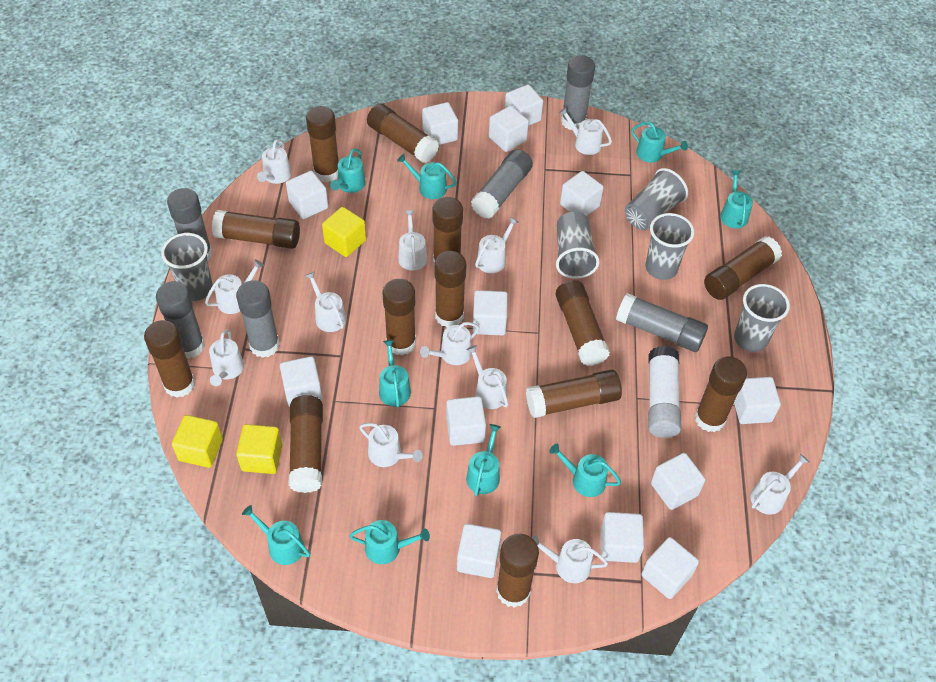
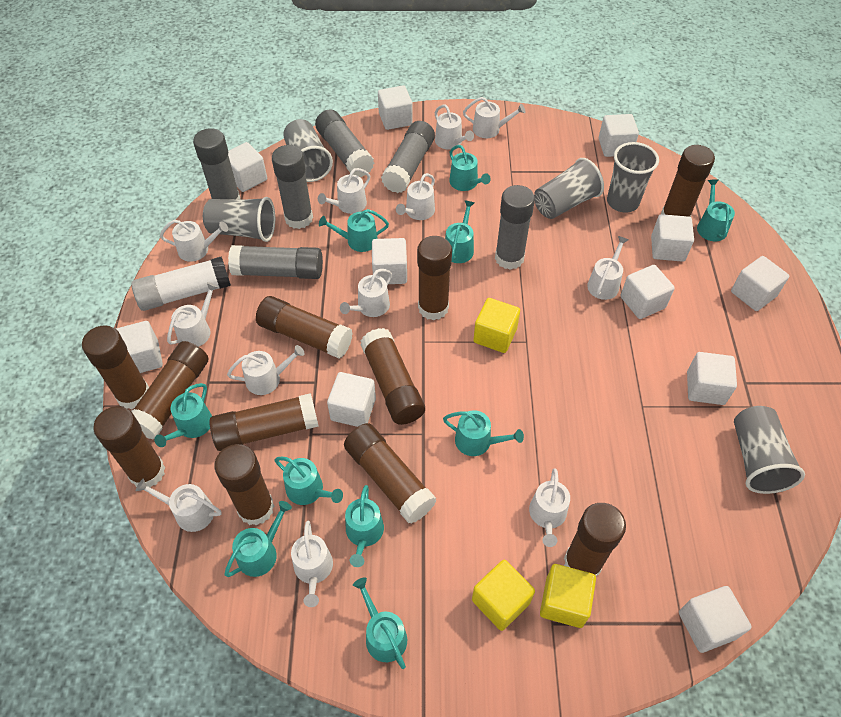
brown glue stick: [144,320,195,398] [212,210,300,249] [289,395,323,493] [306,106,339,182] [367,104,439,163] [382,279,416,356] [432,197,463,263] [434,251,466,328] [496,534,539,608] [526,369,622,418] [555,280,610,366] [695,357,747,432] [704,236,782,300] = 13 -> [82,325,149,410] [93,406,165,487] [131,341,208,440] [209,393,319,451] [214,444,274,526] [256,296,353,359] [344,423,436,524] [360,328,425,425] [417,236,452,320] [564,503,626,576] [661,145,715,217] = 11
turquoise watering can: [242,505,310,565] [330,149,366,193] [349,520,430,564] [379,340,411,407] [397,154,457,199] [466,424,501,496] [549,444,621,497] [631,122,688,163] [720,171,753,228] = 9 -> [154,383,212,447] [224,501,292,577] [274,456,343,505] [319,209,389,252] [345,485,384,567] [353,577,407,669] [443,410,524,456] [445,200,474,263] [449,145,491,191] [697,179,735,242] = 10
white cube: [280,356,322,407] [286,171,328,219] [422,102,458,145] [446,396,486,446] [457,524,501,578] [473,290,508,335] [489,106,529,152] [505,84,543,126] [560,171,604,216] [601,512,644,563] [642,537,699,599] [651,453,705,510] [734,377,781,424] = 13 -> [116,321,163,373] [228,142,267,192] [327,372,376,427] [372,238,407,284] [378,85,413,130] [599,114,639,157] [620,265,675,319] [651,214,694,262] [679,586,752,653] [687,352,737,405] [731,256,789,311] = 11

